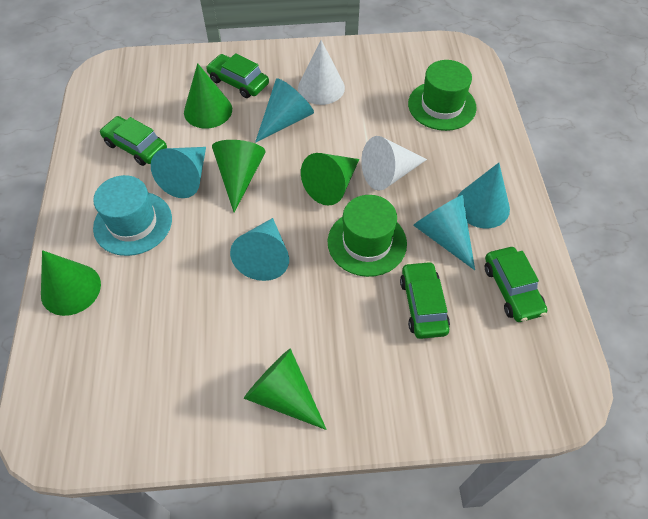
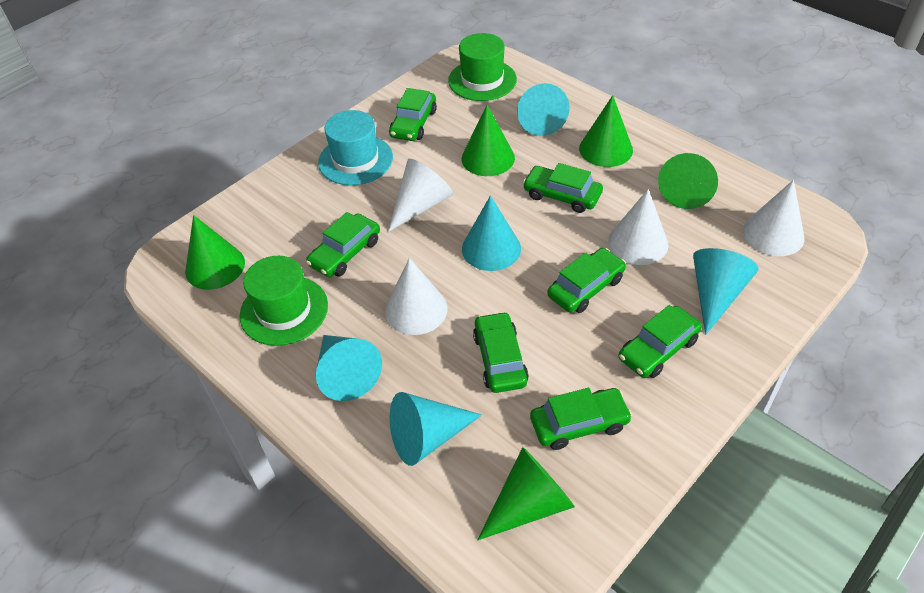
green car: [100,116,167,166] [206,53,269,98] [400,261,450,339] [485,247,547,322] = 4 -> [306,212,380,277] [389,88,437,141] [473,311,529,393] [523,163,603,213] [530,388,632,450] [547,248,626,313] [619,305,702,378] = 7
white cone: [298,40,345,105] [362,136,427,191] = 2 -> [385,258,448,335] [388,159,453,232] [608,189,668,265] [743,180,804,256] = 4

